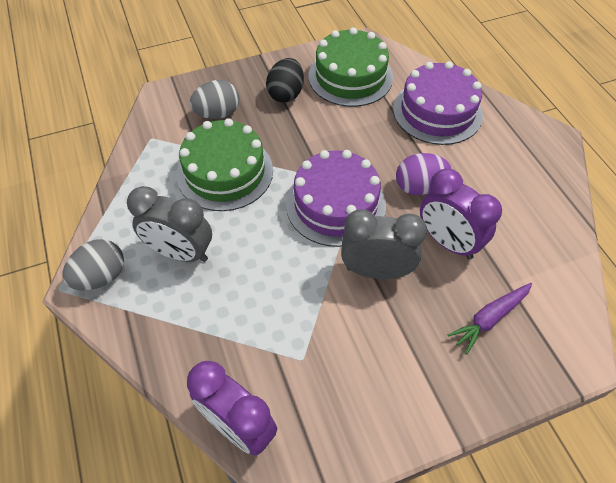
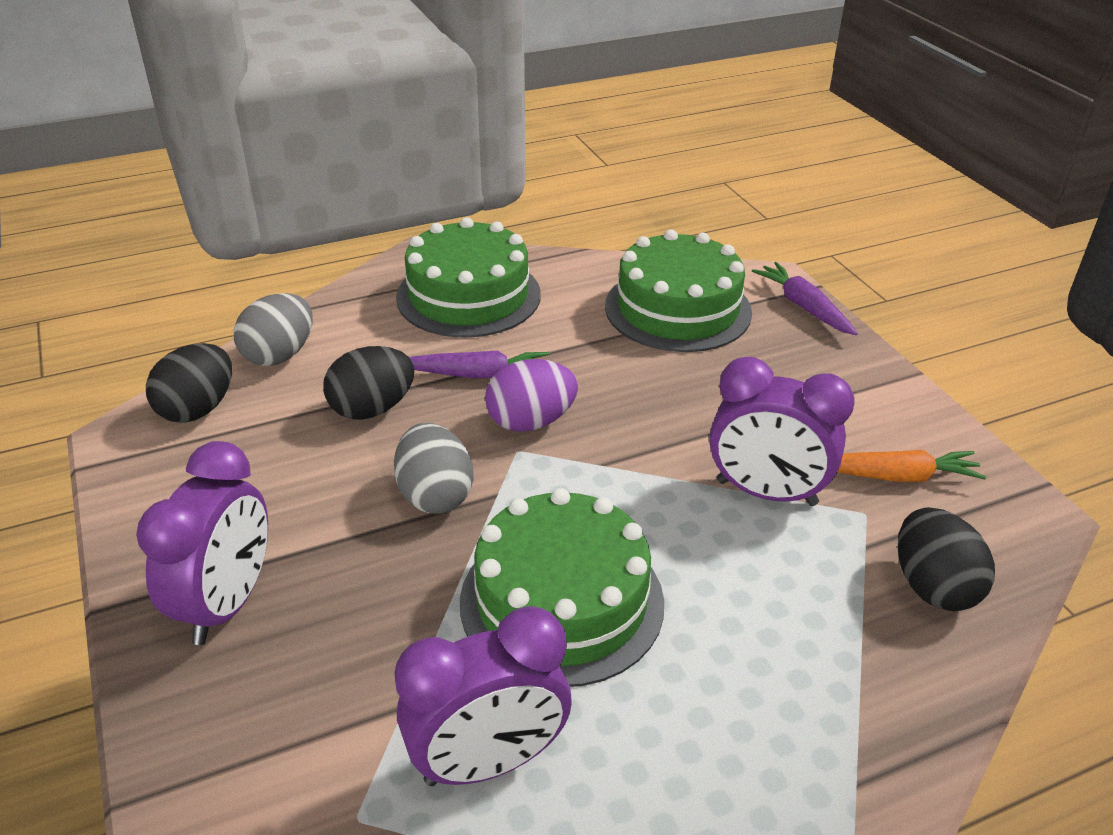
black egg: [266,58,304,103] = 1 -> [146,343,232,423] [323,346,415,420] [898,507,995,611] = 3
green cake: [177,118,273,211] [309,27,393,107] = 2 -> [396,217,541,337] [460,488,664,687] [605,230,752,352] = 3
grey clock: [127,186,212,262] [341,209,427,279] = 2 -> none = 0
orange carrot: none = 0 -> [838,450,986,482] = 1
purple cake: [286,150,386,247] [393,61,483,145] = 2 -> none = 0
purple carrot: [448,283,532,354] = 1 -> [409,350,550,378] [752,262,858,335] = 2
purple clock: [187,361,277,456] [420,169,502,260] = 2 -> [136,441,268,645] [394,606,571,786] [710,357,855,506] = 3

